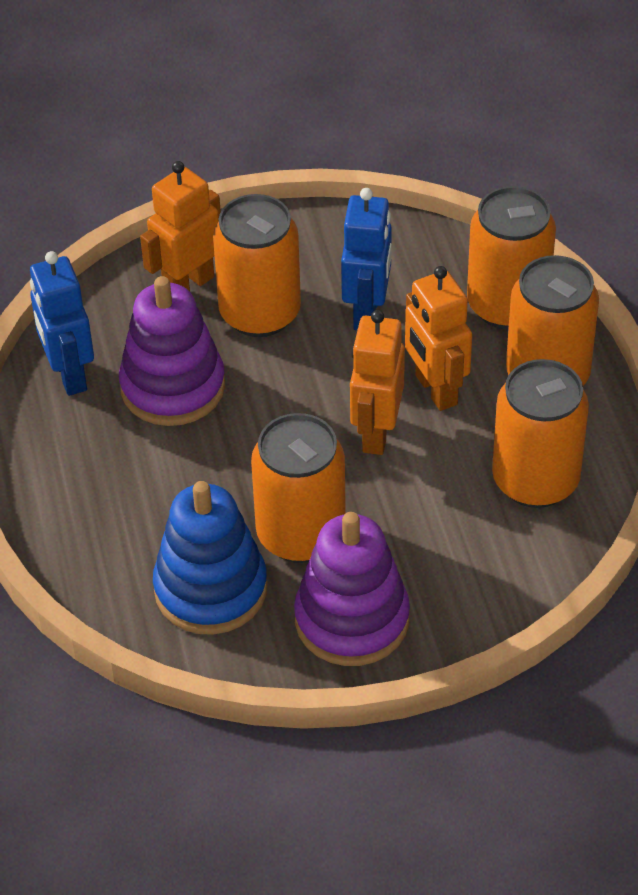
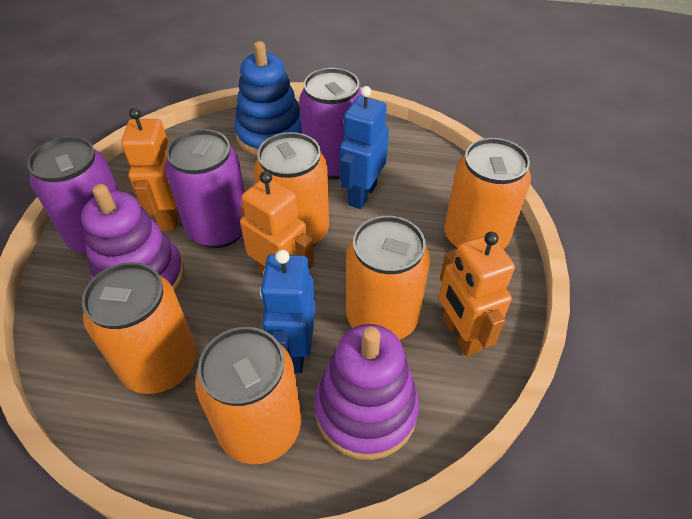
purple can: none = 0 -> [27,136,119,255] [165,129,245,248] [299,68,362,180] = 3

